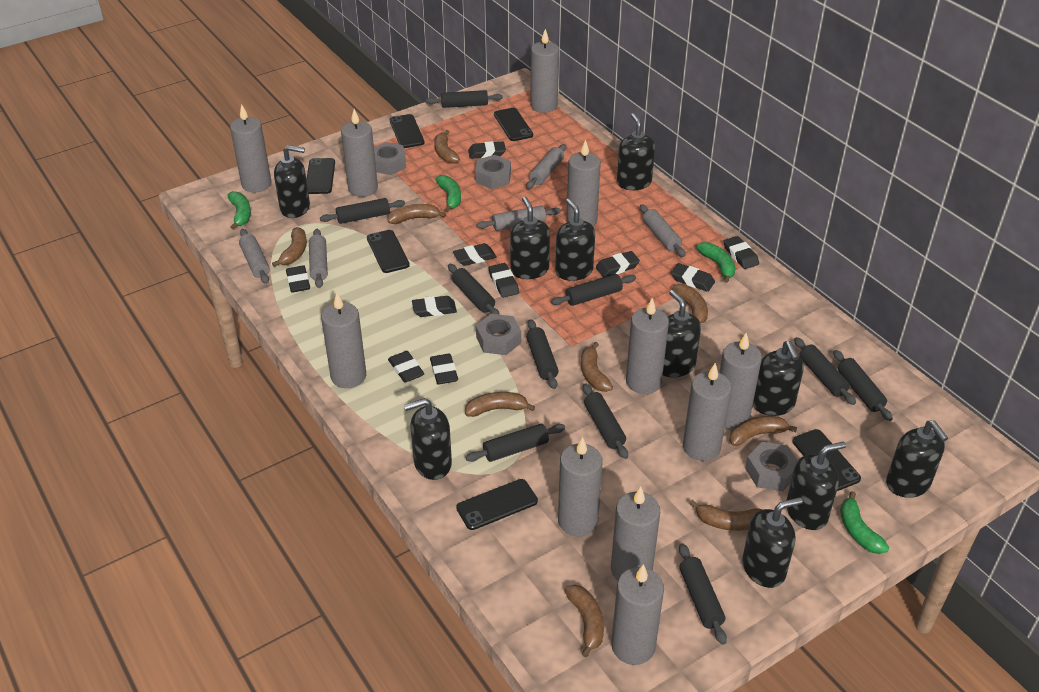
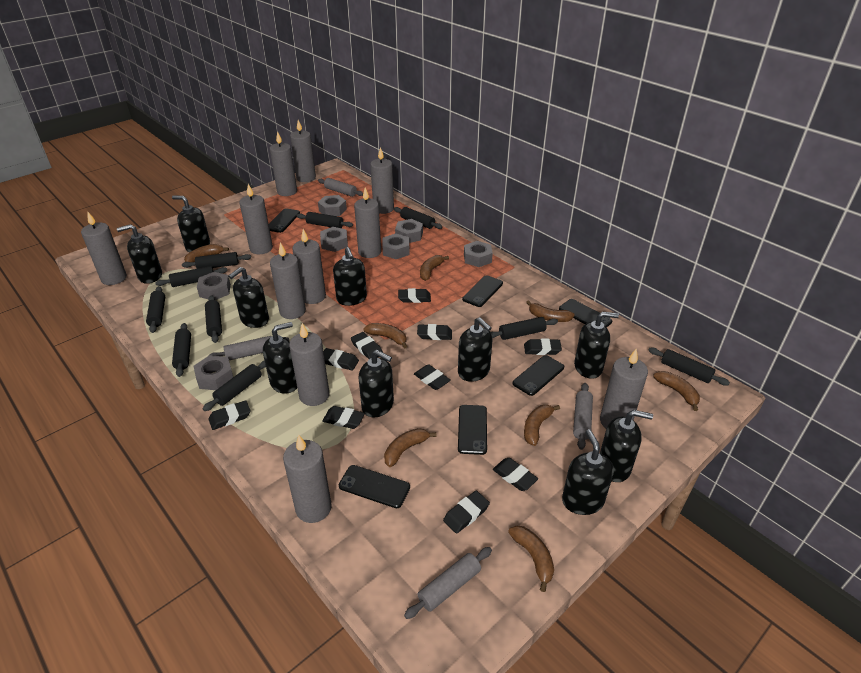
brown banana: [272,227,307,267] [387,204,446,224] [434,130,460,164] [465,392,535,417] [564,585,604,657] [581,342,613,392] [672,284,708,324] [689,500,763,531] [729,416,797,446] = 9 -> [184,244,229,262] [363,323,407,349] [384,428,436,467] [420,255,449,281] [508,526,554,592] [524,405,560,446] [526,300,575,322] [653,371,700,411] = 8
green banana: [227,191,251,230] [435,175,461,212] [696,242,736,283] [840,491,889,554] = 4 -> none = 0
grey nut: [374,142,406,175] [475,155,511,189] [476,314,521,355] [745,442,798,491] = 4 -> [194,355,233,390] [197,272,231,300] [318,195,347,216] [320,227,348,252] [382,233,410,259] [395,219,423,243] [464,241,493,267] = 7
grey rolling pin: [239,229,270,284] [309,229,328,288] [477,205,561,231] [527,144,566,189] [640,204,686,257] = 5 -> [208,336,289,360] [318,178,363,197] [404,547,492,619] [573,383,593,450] = 4

